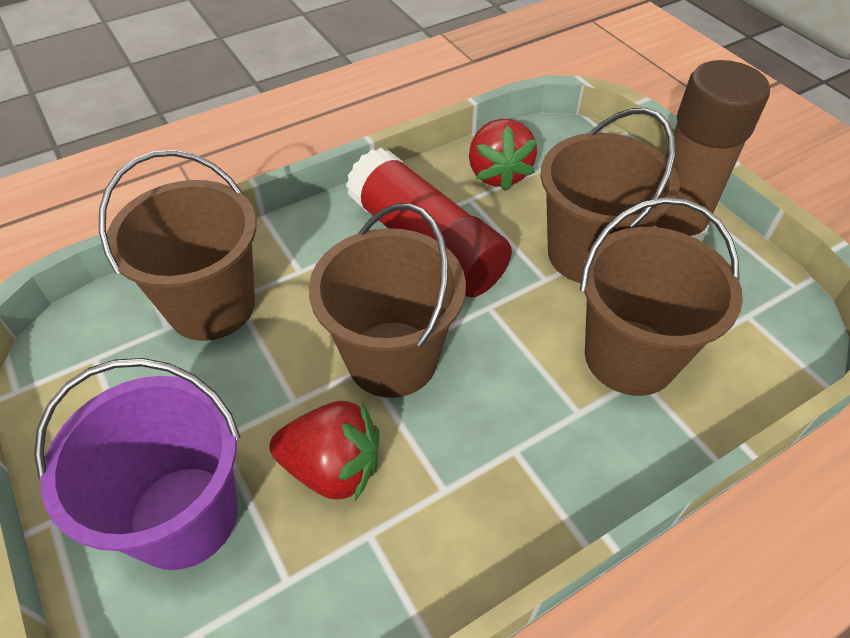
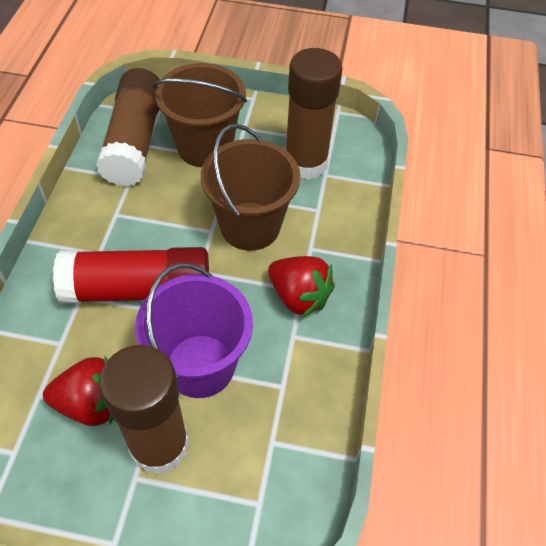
brown bucket: [99,150,257,341] [309,203,466,398] [540,108,680,283] [580,197,743,396] = 4 -> [153,63,247,167] [201,124,300,251] = 2
brown glue stick: [653,60,770,241] = 1 -> [96,68,160,187] [99,345,189,475] [286,48,343,180] = 3

